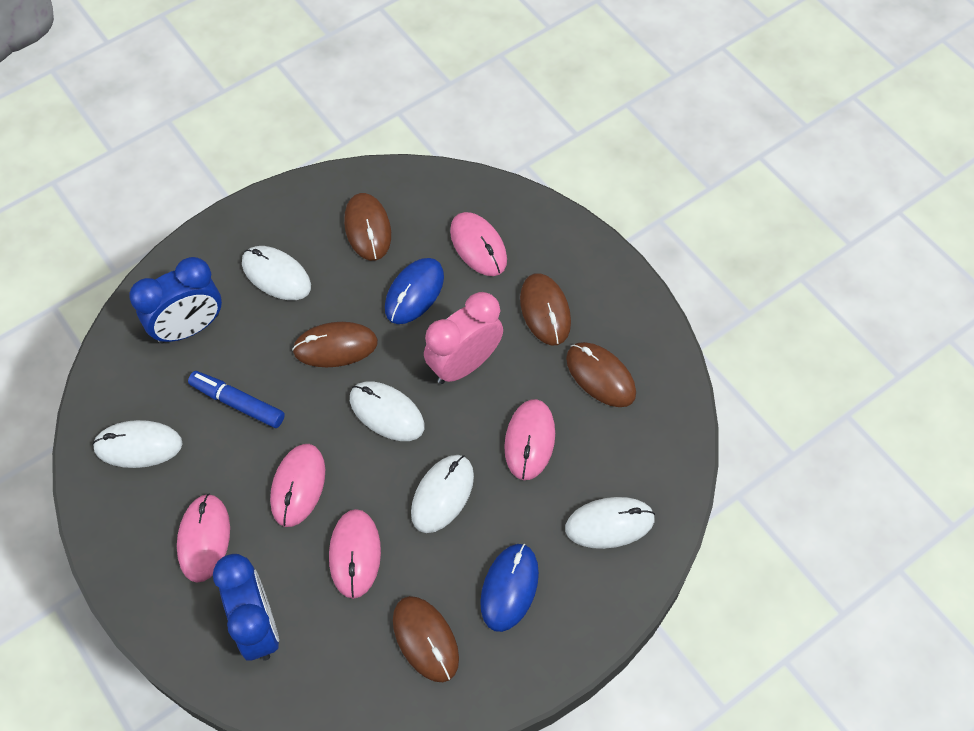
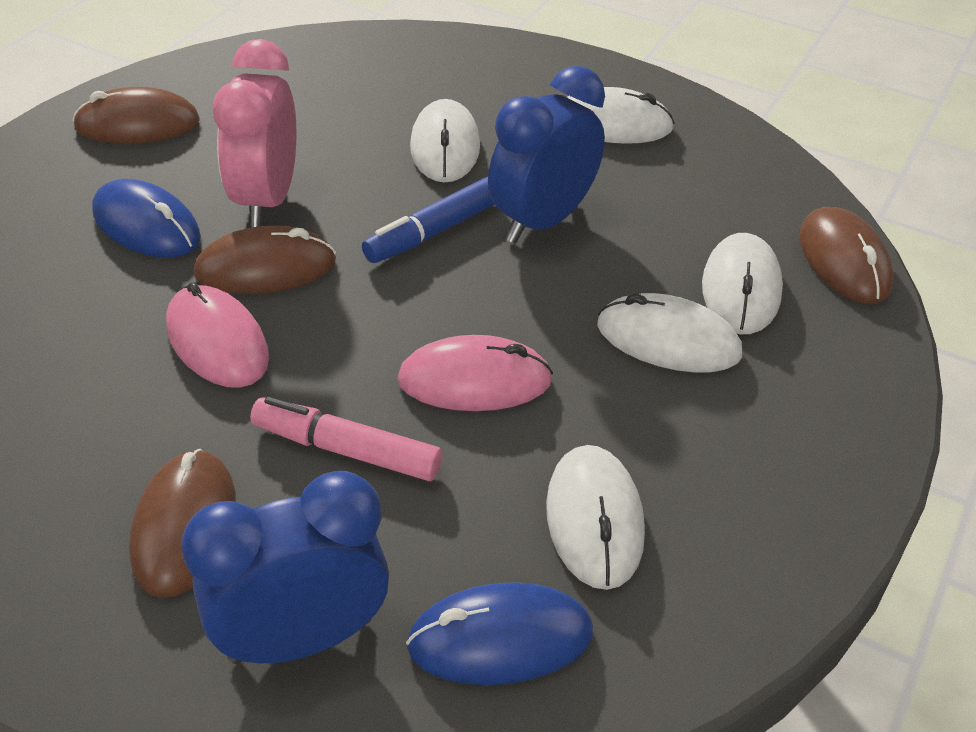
brown mouse: [292,322,378,367] [344,193,391,261] [393,596,459,682] [520,273,571,345] [566,342,636,407] = 5 -> [72,87,200,144] [129,449,236,598] [194,225,336,294] [800,207,894,304] = 4
pink marker: none = 0 -> [250,397,442,481] = 1
pink mouse: [177,494,230,583] [270,444,325,527] [329,509,381,599] [450,212,507,276] [504,399,555,480] = 5 -> [166,282,269,388] [397,335,553,411] = 2

